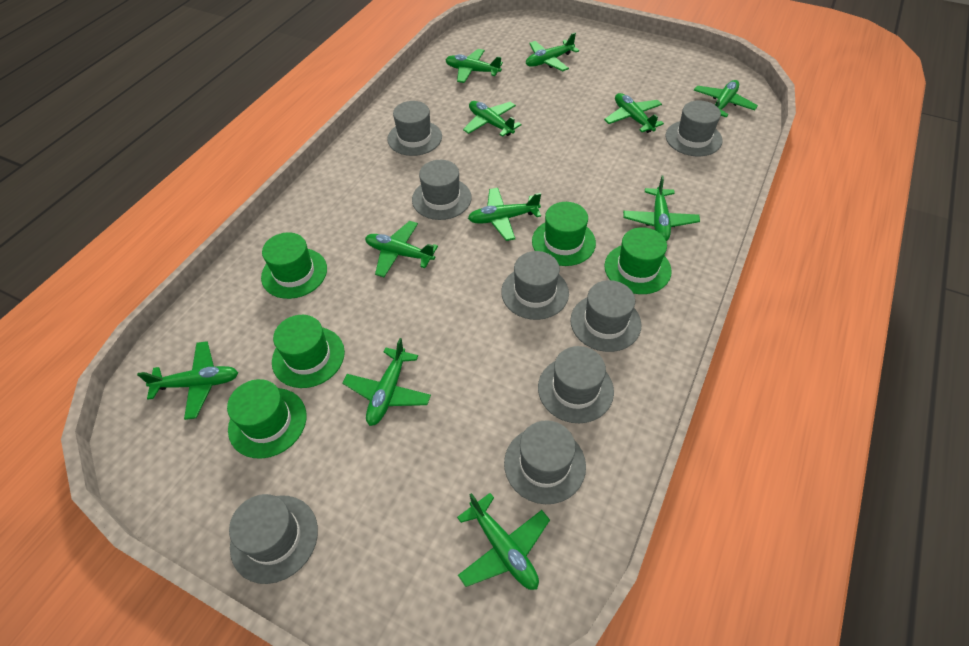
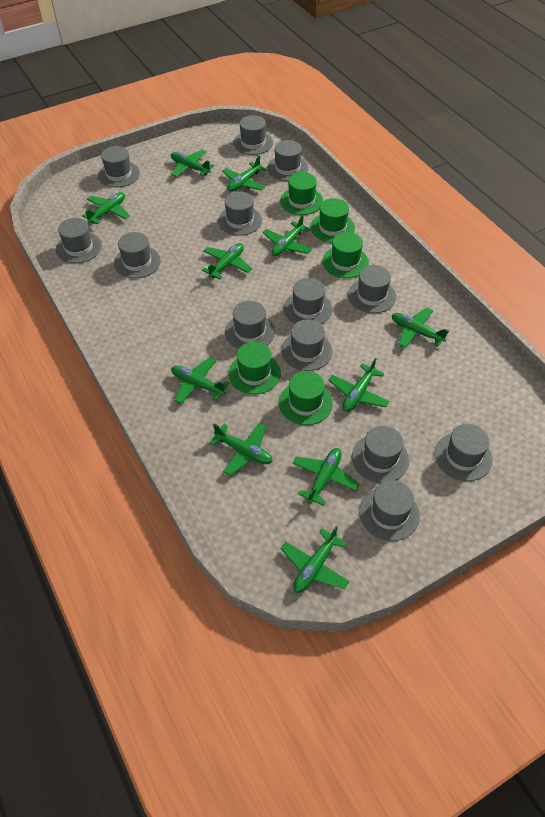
grey hat: [229,494,318,584] [387,101,442,156] [412,160,472,220] [501,251,569,320] [504,420,586,504] [538,346,614,423] [570,280,642,352] [665,100,722,156] = 8 -> [56,218,102,263] [98,146,140,188] [114,232,161,278] [218,191,262,236] [225,301,275,349] [233,115,273,155] [267,140,308,181] [281,319,333,371] [284,278,332,324] [348,265,396,313] [352,426,409,483] [359,480,420,541] [435,424,492,481] = 13

